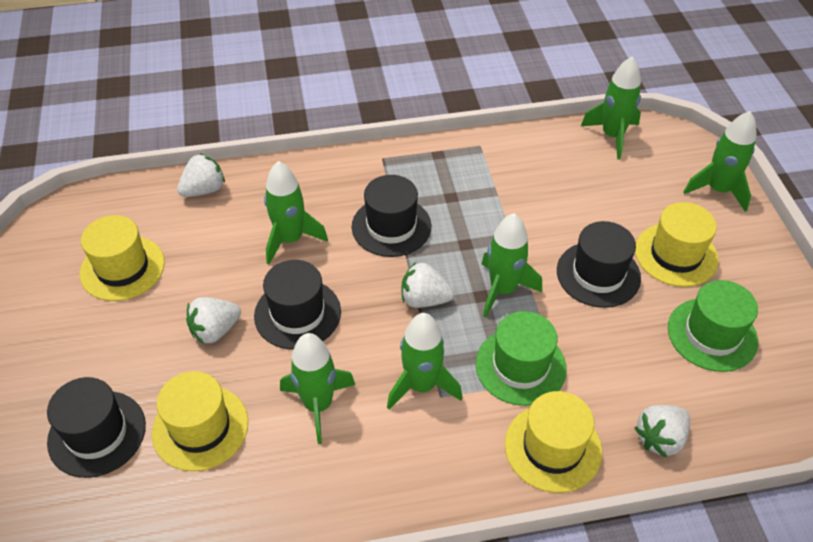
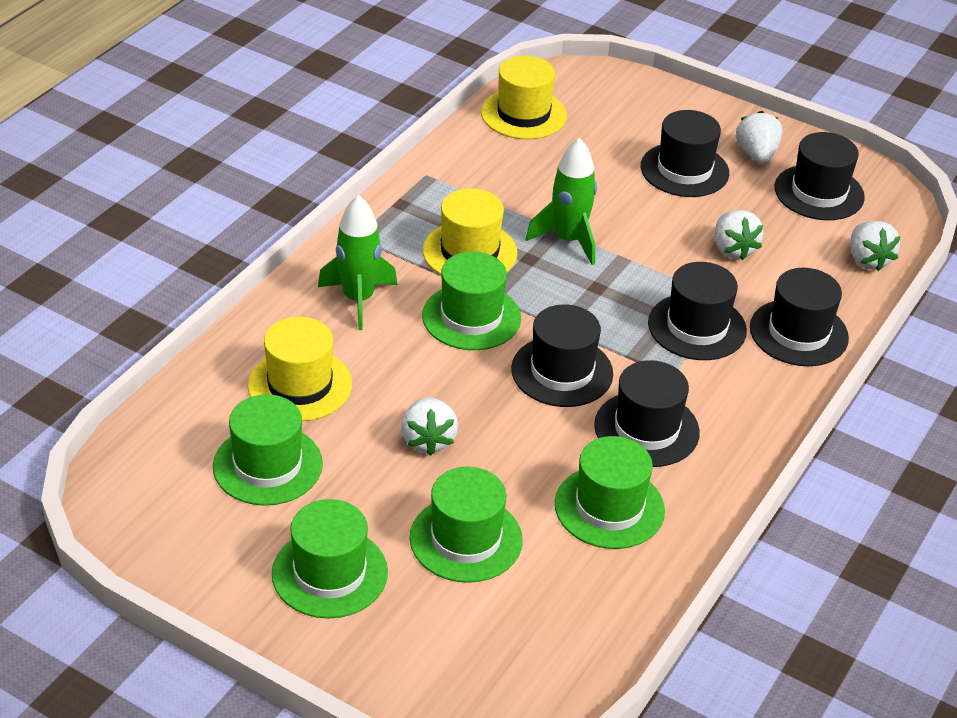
black hat: [47,377,146,478] [254,260,341,350] [352,175,431,257] [557,221,641,308] = 4 -> [511,304,613,407] [594,360,700,467] [641,110,729,197] [648,262,747,360] [750,268,849,366] [775,132,865,220] = 6
green hat: [476,311,567,406] [668,280,758,372] = 2 -> [213,394,323,506] [272,499,388,618] [410,467,523,583] [422,251,521,350] [555,436,665,549] = 5
green rocket: [264,161,328,264] [280,333,355,444] [387,313,462,410] [482,213,542,318] [581,56,641,160] [684,111,756,212] = 6 -> [318,195,397,330] [526,138,597,265] = 2
yellow hat: [80,215,165,301] [152,371,248,471] [505,391,602,493] [635,202,719,287] = 4 -> [248,317,352,421] [423,188,517,275] [481,56,567,139] = 3

